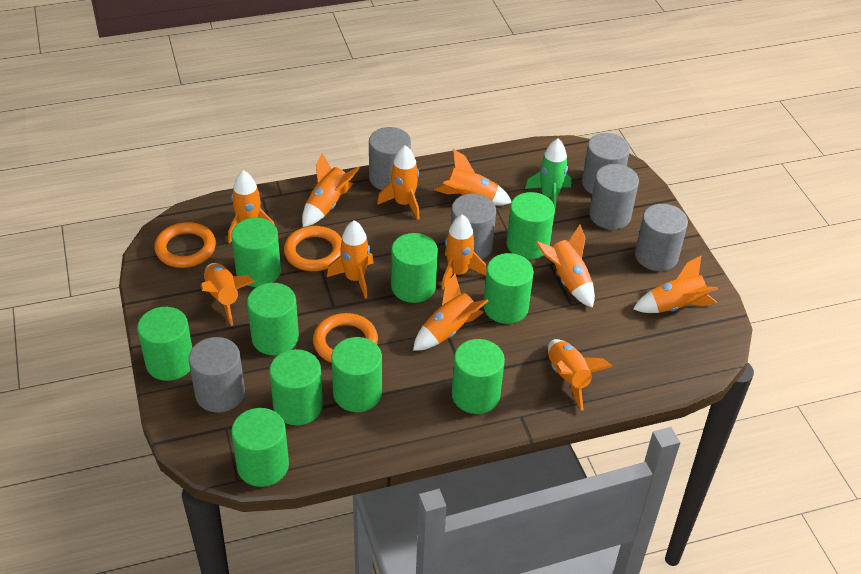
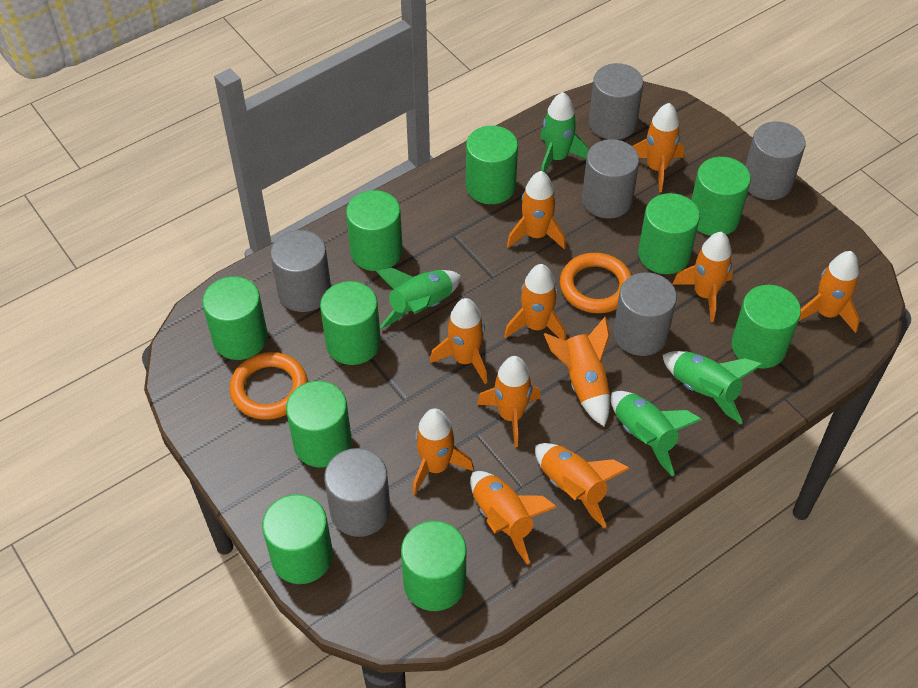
green rocket: [525,138,571,210] = 1 -> [376,268,461,329] [540,92,588,173] [611,391,702,476] [662,351,763,424] = 4
orange ring: [154,222,216,268] [284,226,342,271] [313,313,378,363] = 3 -> [230,352,308,420] [560,253,632,313] = 2

